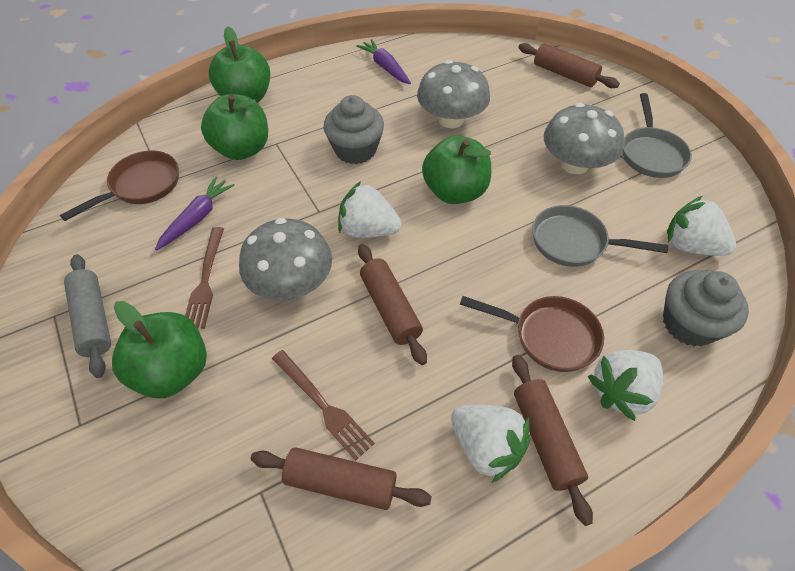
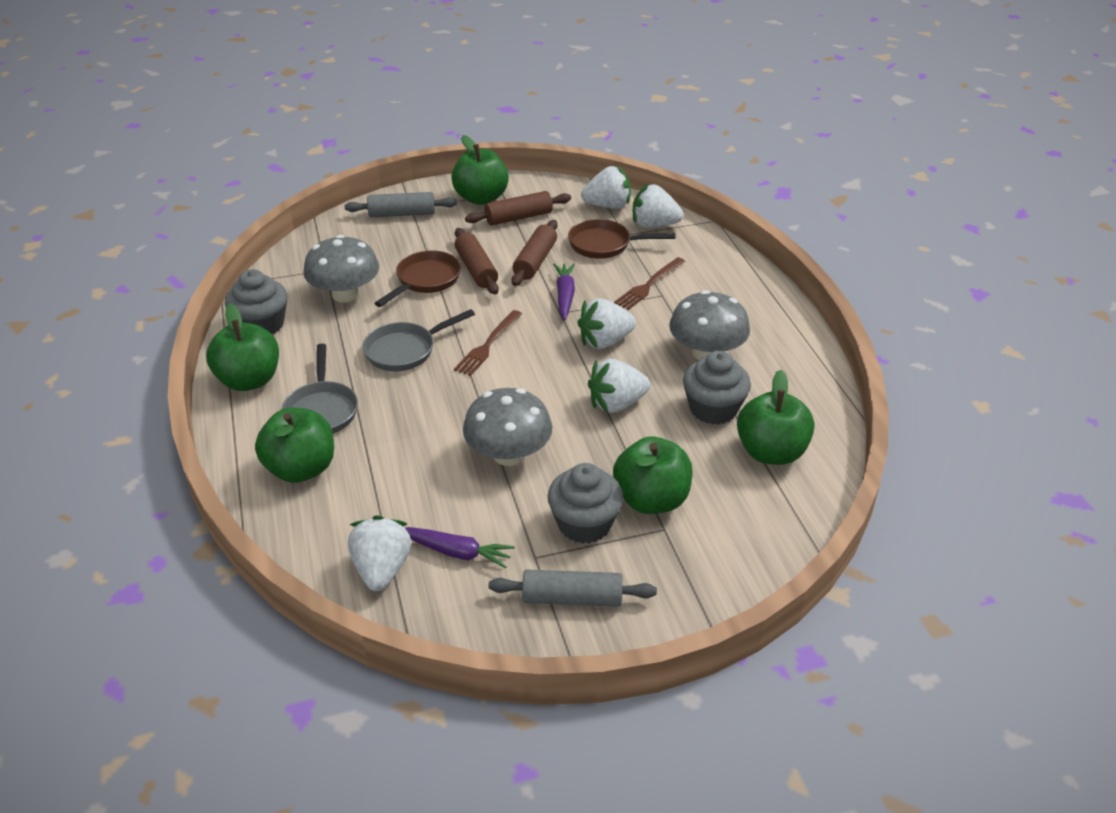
brown rolling pin: [250,447,432,510] [358,244,427,365] [512,355,593,526] [518,43,620,88] = 4 -> [455,228,499,294] [465,191,571,226] [511,220,558,286] = 3
green apple: [112,301,207,398] [201,94,268,160] [209,27,270,103] [422,135,491,204] = 4 -> [206,304,279,391] [255,408,334,483] [451,135,509,205] [613,436,693,514] [737,370,814,465] = 5
grey cupcake: [324,95,384,164] [663,270,749,347] = 2 -> [225,269,287,334] [548,463,623,544] [683,351,751,425] = 3
grey rolling pin: [64,254,111,378] = 1 -> [345,192,457,217] [489,570,657,607] = 2
white strawberry: [338,181,402,238] [451,405,530,483] [588,350,663,421] [667,196,736,256] = 4 -> [348,515,411,591] [578,298,636,349] [581,166,631,209] [588,359,650,413] [633,184,683,228] = 5

